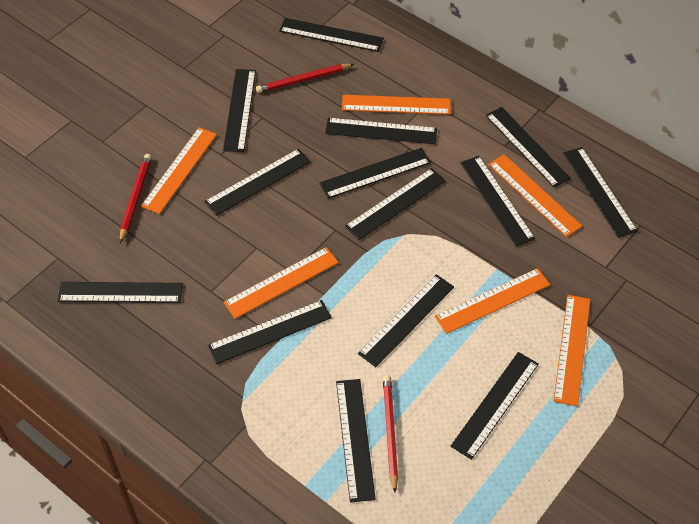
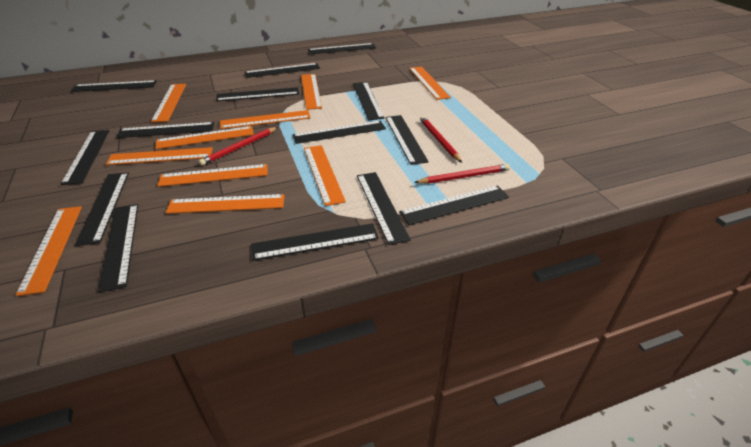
orange ruler: [141,127,217,214] [223,247,339,319] [342,95,451,115] [435,268,550,334] [488,154,582,237] [554,295,590,406] = 6 -> [15,206,82,296] [106,147,213,165] [151,84,186,122] [155,126,254,149] [157,164,268,187] [166,194,285,214] [220,110,311,129] [301,74,322,110] [304,145,346,206] [409,67,451,100] = 10

